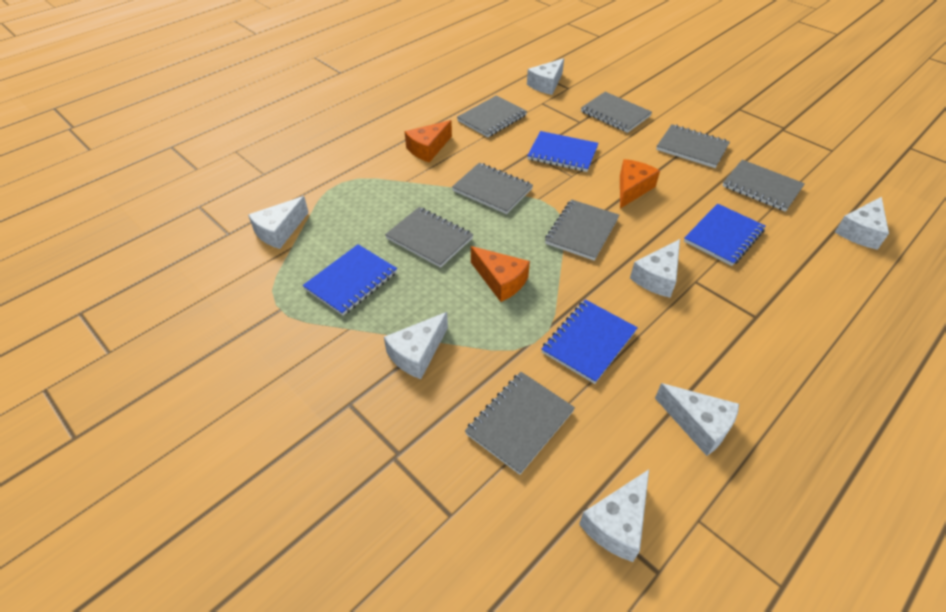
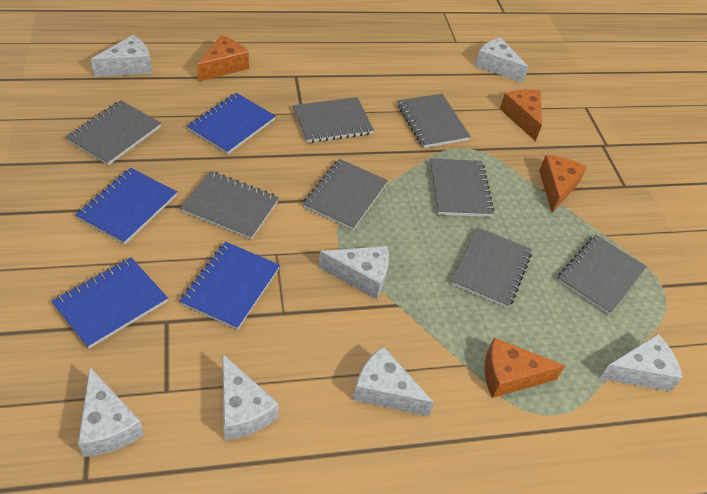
orange cheese: [405,120,452,163] [471,246,530,302] [620,159,660,208] = 3 -> [197,35,249,82] [485,338,565,398] [500,90,542,141] [539,155,587,213] = 4

